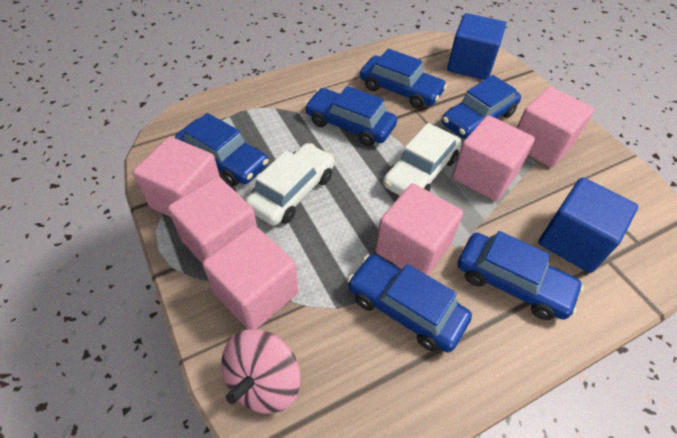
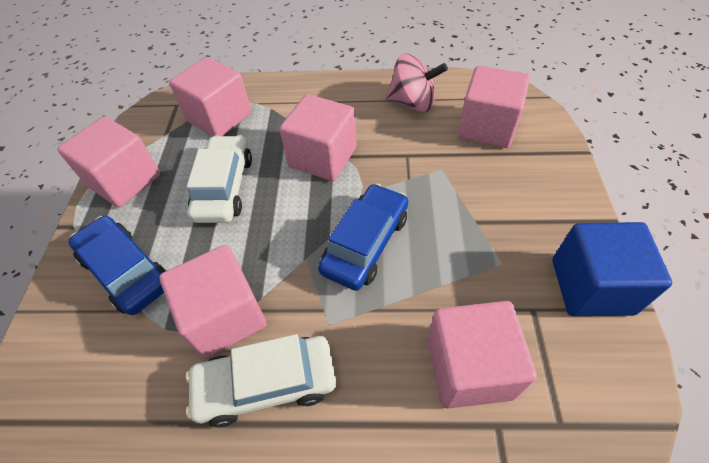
blue car: [175,113,269,186] [305,86,397,146] [348,254,472,352] [360,49,447,109] [442,75,521,139] [457,231,584,320] = 6 -> [68,216,167,315] [318,183,408,291] = 2
blue cube: [447,13,506,80] [538,177,638,273] = 2 -> [552,222,672,316] = 1

